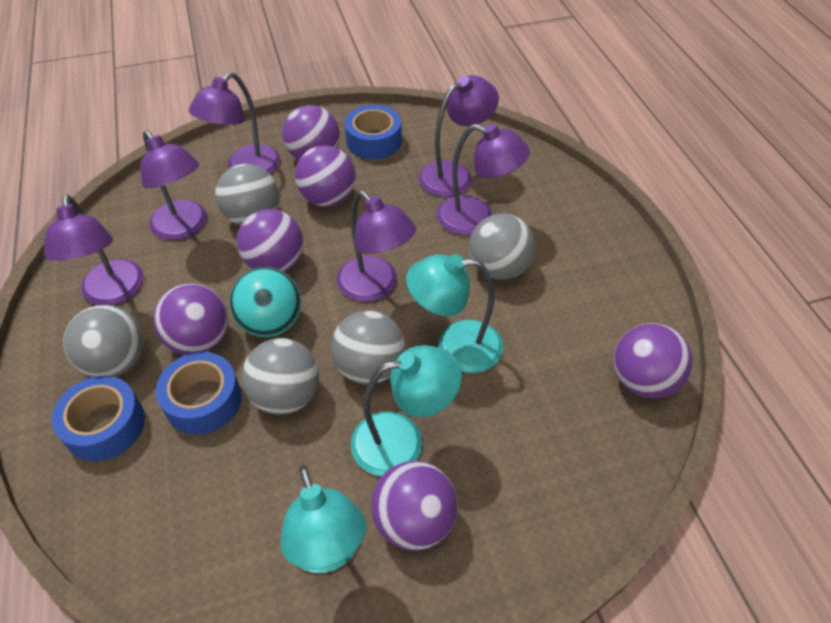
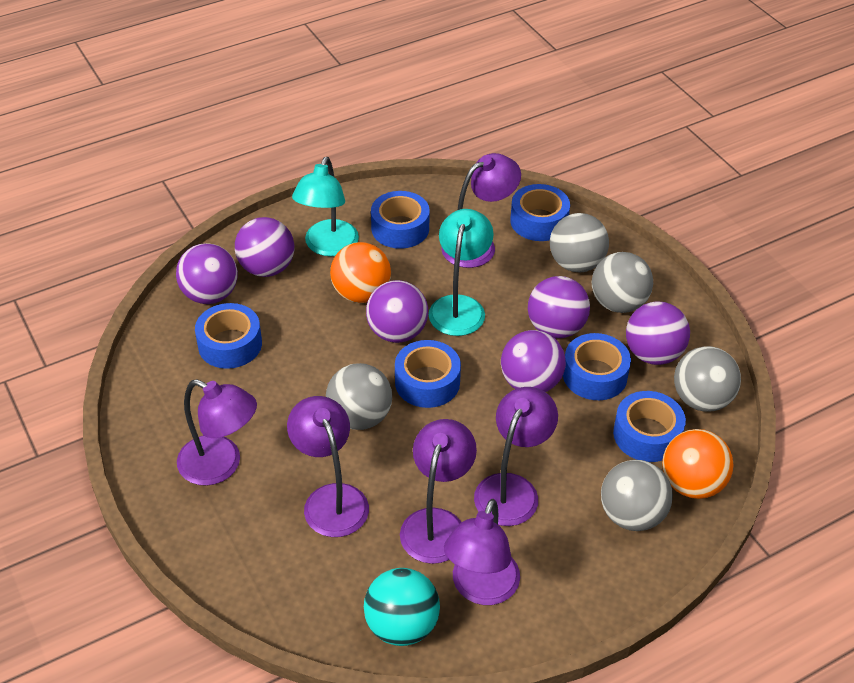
blue tape: [51,376,145,461] [156,352,242,435] [345,105,402,160] = 3 -> [195,303,262,369] [371,191,430,249] [395,340,461,408] [510,184,570,241] [563,333,631,400] [613,391,686,462] = 6
orange ball: none = 0 -> [330,242,391,303] [662,429,733,499] = 2
turquoise lamp: [280,466,366,573] [351,345,462,476] [406,254,503,373] = 3 -> [292,157,359,256] [429,209,494,336] = 2

